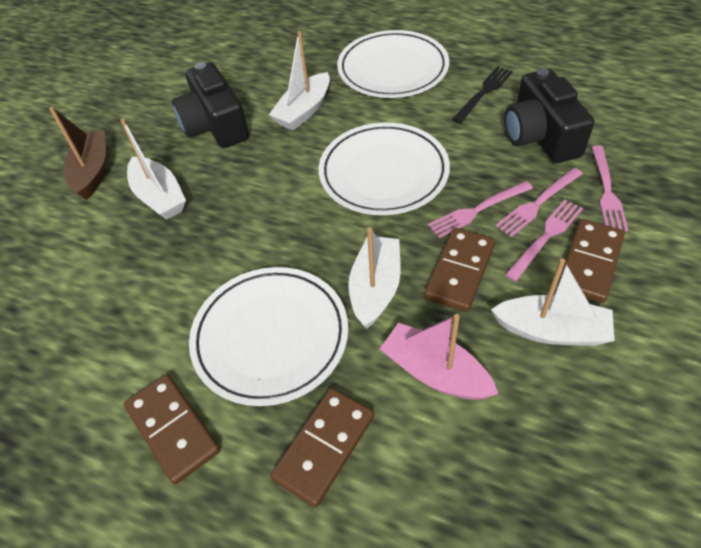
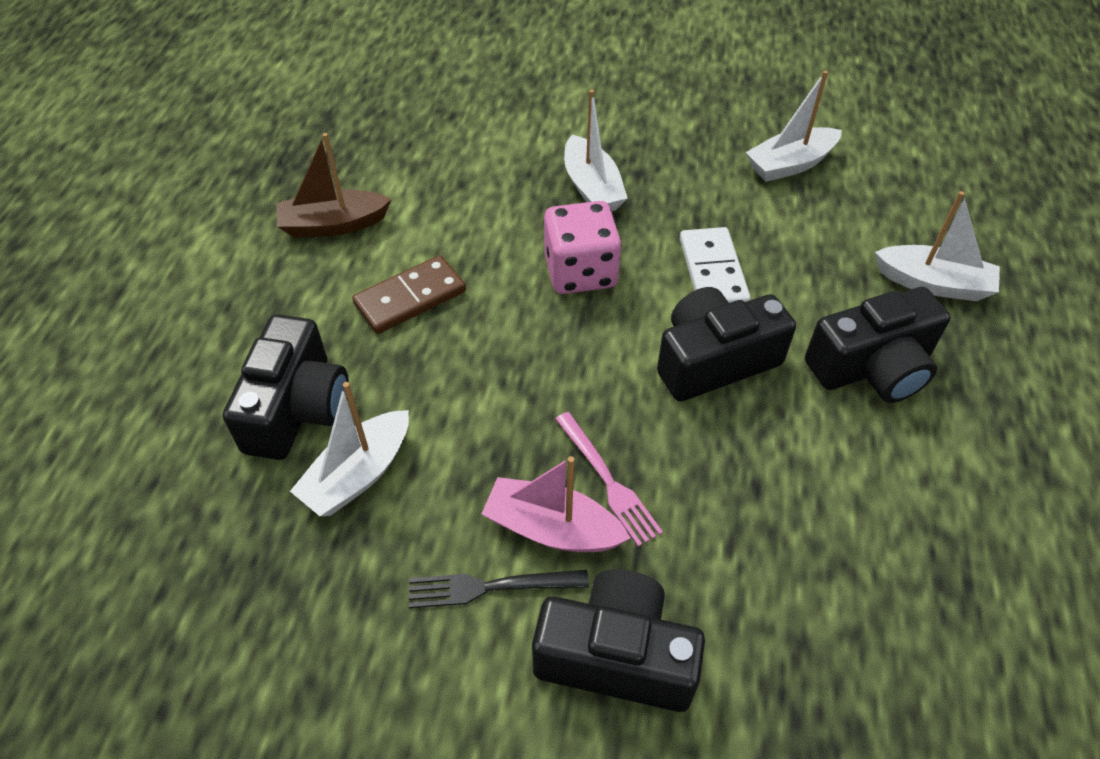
black camera: [172,62,249,148] [504,68,594,163] = 2 -> [223,314,349,460] [532,569,705,712] [657,287,796,402] [805,287,950,403] = 4
brown domino: [124,374,220,484] [271,388,374,507] [424,228,495,312] [557,219,625,303] = 4 -> [352,255,466,334] = 1
pink dice: none = 0 -> [544,201,622,294] = 1
pink fork: [428,181,533,238] [496,168,583,237] [505,200,583,282] [591,145,628,231] = 4 -> [555,412,663,547] = 1
white domino: none = 0 -> [680,227,751,303] = 1
white plate: [189,267,349,406] [319,123,450,215] [337,30,449,98] = 3 -> none = 0

